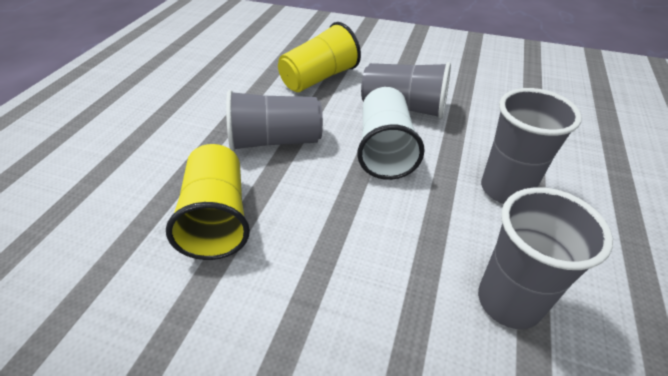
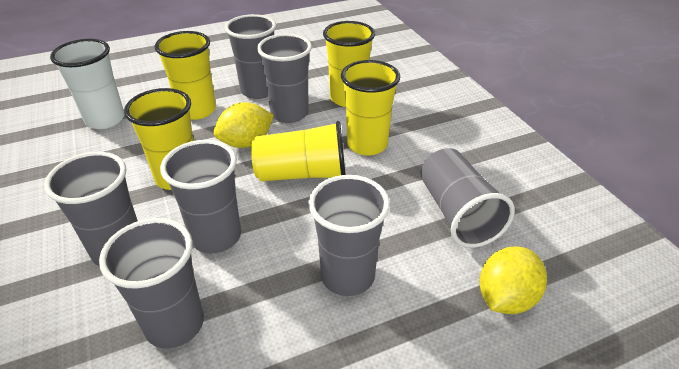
grey cup: [226,90,323,152] [361,62,451,119] [478,187,613,329] [481,88,582,204] = 4 -> [44,152,138,266] [99,218,204,348] [160,140,241,253] [225,14,276,99] [257,34,312,123] [309,175,390,296] [421,148,515,248] = 7
yellow cup: [166,144,250,260] [278,22,361,92] = 2 -> [124,88,194,190] [155,31,216,120] [251,121,346,181] [323,21,375,107] [341,60,400,156] = 5
yellow lemon: none = 0 -> [213,102,274,148] [480,246,547,314] = 2

